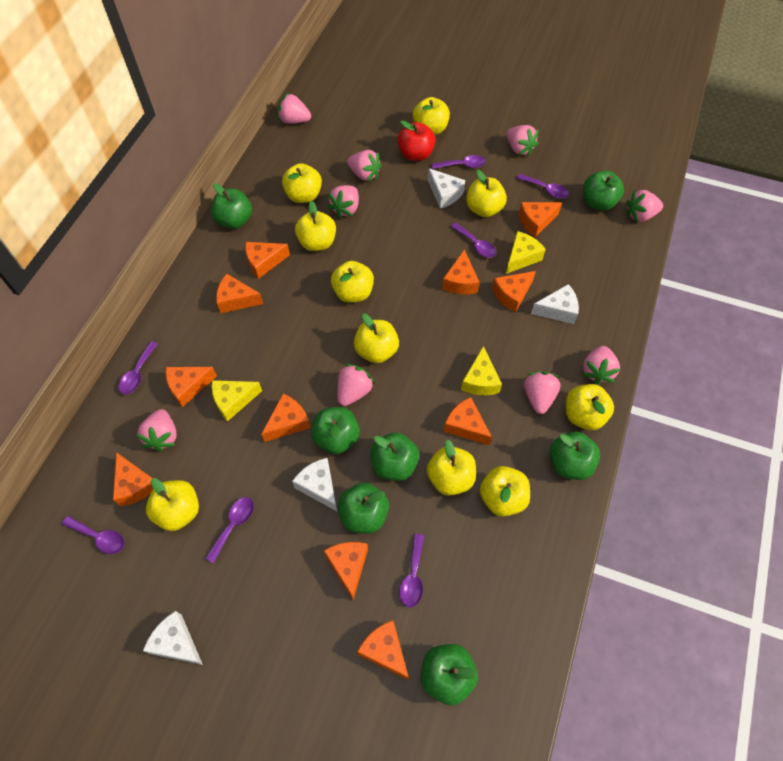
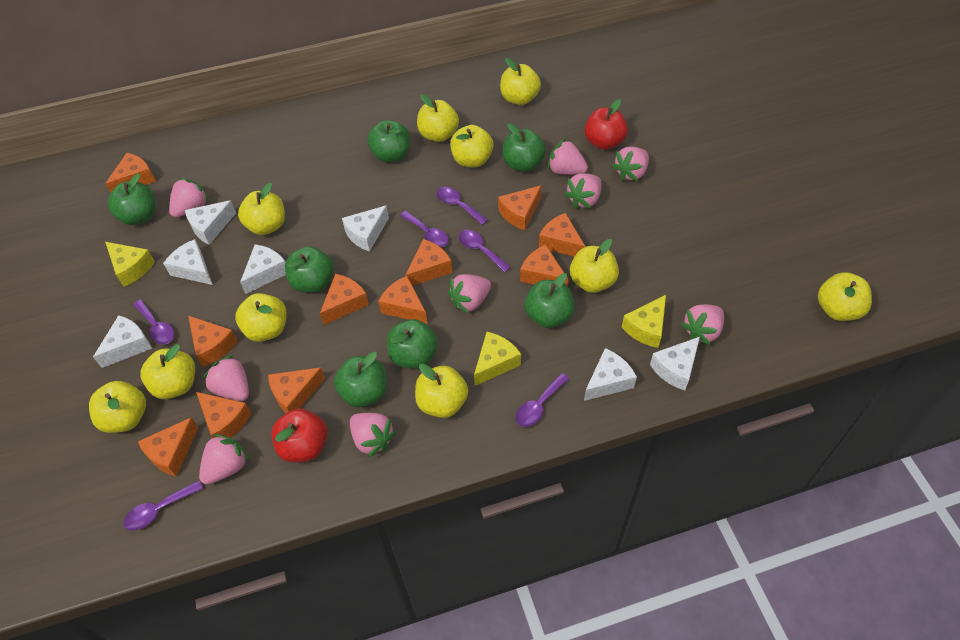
purple spoon: [62,516,124,554] [119,341,158,394] [205,497,254,563] [399,534,424,607] [432,155,486,169] [450,222,496,258] [516,174,569,199] = 7 -> [123,480,203,531] [133,300,174,345] [400,211,449,247] [436,187,488,225] [458,230,511,273] [515,373,569,427] = 6
red apple: [397,120,435,161] = 1 -> [271,408,327,462] [584,99,628,150] = 2
white cheese: [143,611,203,665] [292,458,337,511] [428,168,465,208] [531,284,579,324] = 4 -> [93,315,152,368] [163,239,213,285] [185,200,236,245] [240,244,286,294] [342,205,389,252] [584,348,637,401] [650,337,700,391] = 7

